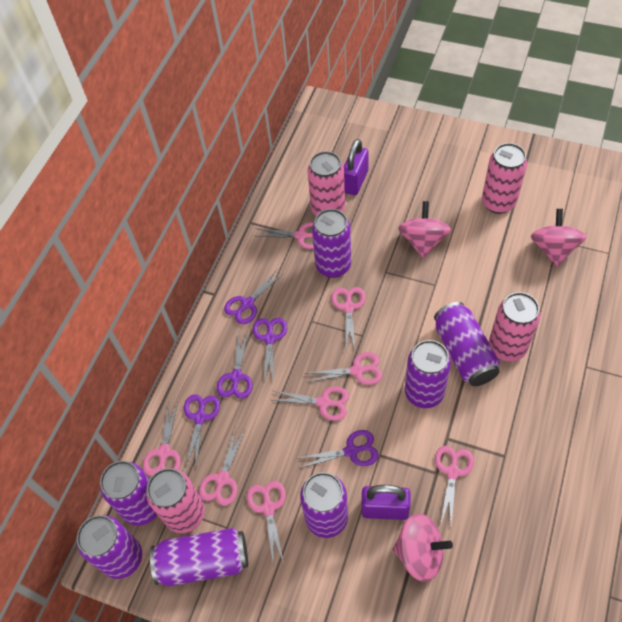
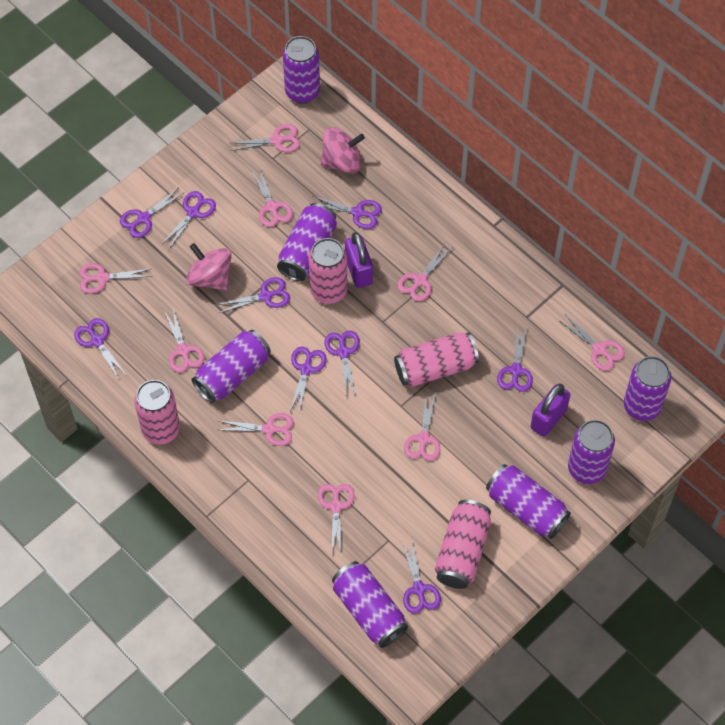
pink scissors: [143,402,181,475] [199,428,245,506] [247,481,286,563] [255,222,314,249] [273,387,349,421] [307,352,383,385] [331,287,366,349] [435,446,474,526] = 8 -> [79,263,152,294] [164,309,204,372] [218,413,294,446] [230,124,300,152] [251,167,293,227] [318,484,355,556] [397,245,452,302] [404,392,440,461] [558,315,625,371] = 9
pink spinning top: [393,513,453,582] [398,201,451,258] [531,209,587,267] = 3 -> [186,243,232,291] [321,127,365,174] = 2
purple scissors: [184,394,220,467] [217,332,253,399] [224,270,284,324] [253,318,287,384] [296,430,379,468] = 5 -> [74,318,127,380] [120,187,185,238] [161,191,216,250] [216,277,290,313] [290,347,327,413] [313,196,382,229] [325,330,360,397] [402,538,441,614] [497,327,533,392] = 9

